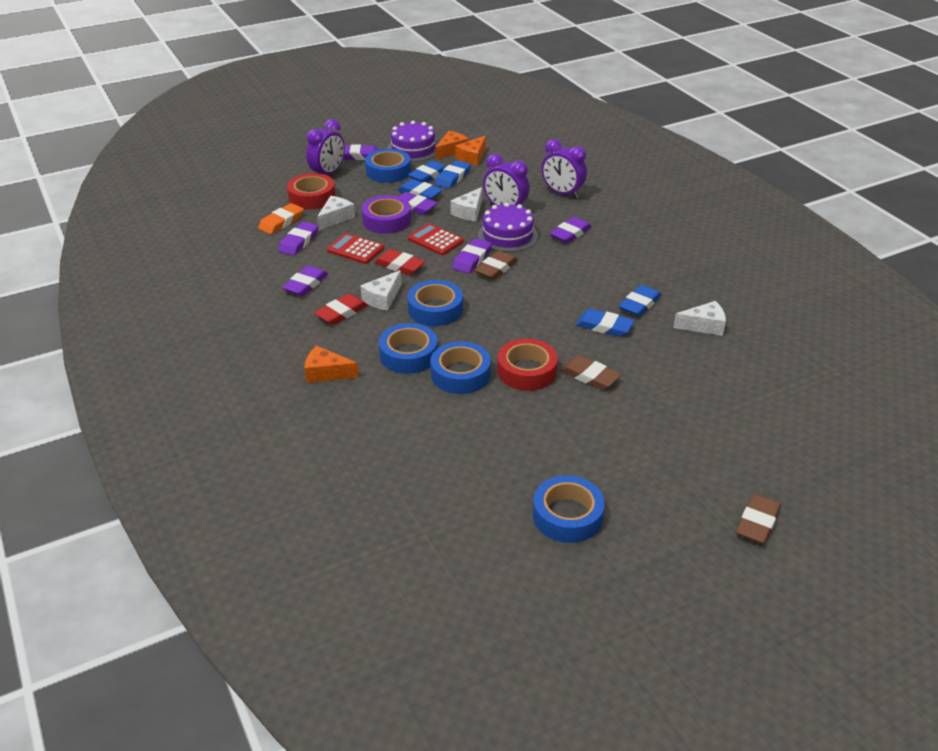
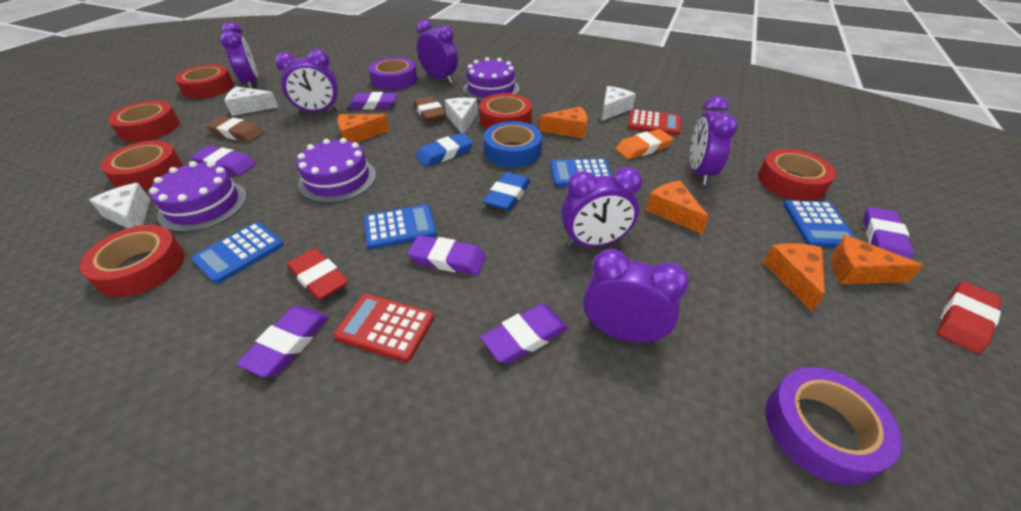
blue calculator: none = 0 -> [191,222,284,284] [364,205,437,249] [550,158,613,187] [783,200,856,248] = 4
blue eraser: [398,179,443,200] [408,161,447,183] [435,160,471,189] [576,309,634,337] [619,285,661,317] = 5 -> [416,133,474,167] [483,172,530,211] = 2
blue tape: [365,149,411,183] [379,323,438,374] [408,280,463,326] [431,341,491,394] [533,475,605,543] = 5 -> [484,121,542,168] = 1
brown eraser: [474,251,518,280] [560,355,621,390] [736,494,781,544] = 3 -> [205,116,265,142] [413,96,446,122] = 2
orange cheese: [304,346,359,383] [435,131,469,160] [455,135,486,165] = 3 -> [337,114,390,143] [539,106,588,138] [646,181,709,234] [763,243,825,312] [831,235,924,284] = 5
purple cake: [387,121,437,162] [478,202,538,252] = 2 -> [149,161,247,232] [297,138,376,203] [463,57,519,101] = 3
purple clock: [306,119,345,175] [483,154,530,206] [541,139,587,198] = 3 -> [220,22,258,89] [275,49,339,114] [417,19,458,83] [561,167,642,247] [583,248,689,344] [690,96,738,185] = 6
purple tape: [362,195,411,234] = 1 -> [369,57,417,90] [766,367,902,485] = 2
red tape: [287,173,336,210] [497,339,558,391] = 2 -> [79,225,185,297] [101,141,183,190] [108,100,180,142] [175,64,234,99] [479,93,532,129] [758,148,836,201] = 6

